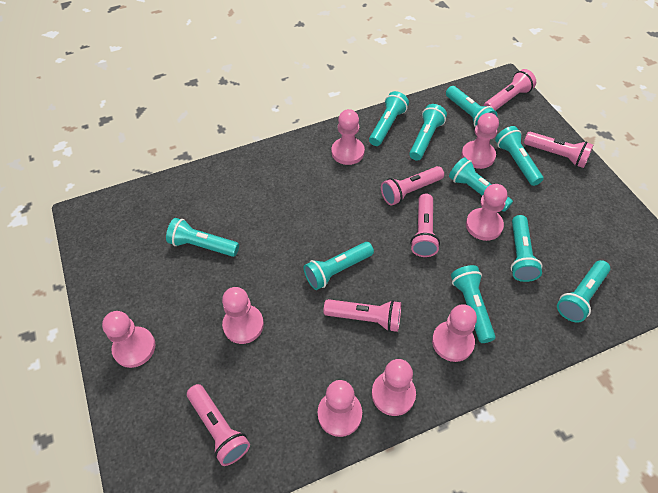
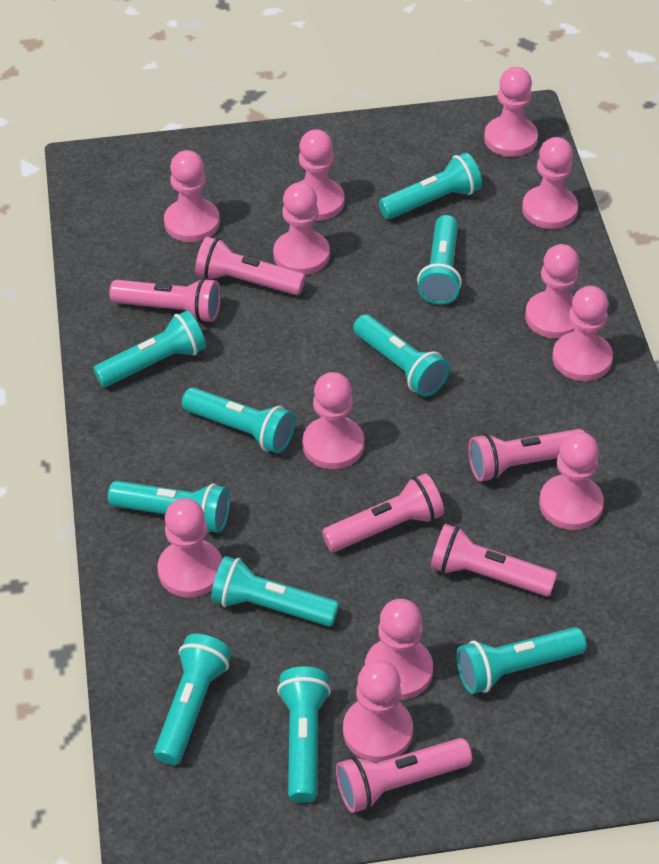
pink pawn: [102,311,156,368] [222,287,264,344] [318,380,362,437] [332,109,365,165] [372,359,416,416] [432,304,477,362] [461,113,499,169] [466,184,507,241] = 8 -> [157,498,222,598] [164,150,220,242] [273,182,330,275] [299,129,345,221] [302,372,364,469] [343,660,413,762] [365,599,433,700] [484,67,538,157] [522,137,578,229] [525,244,579,339] [539,432,604,530] [552,286,613,381] = 12

